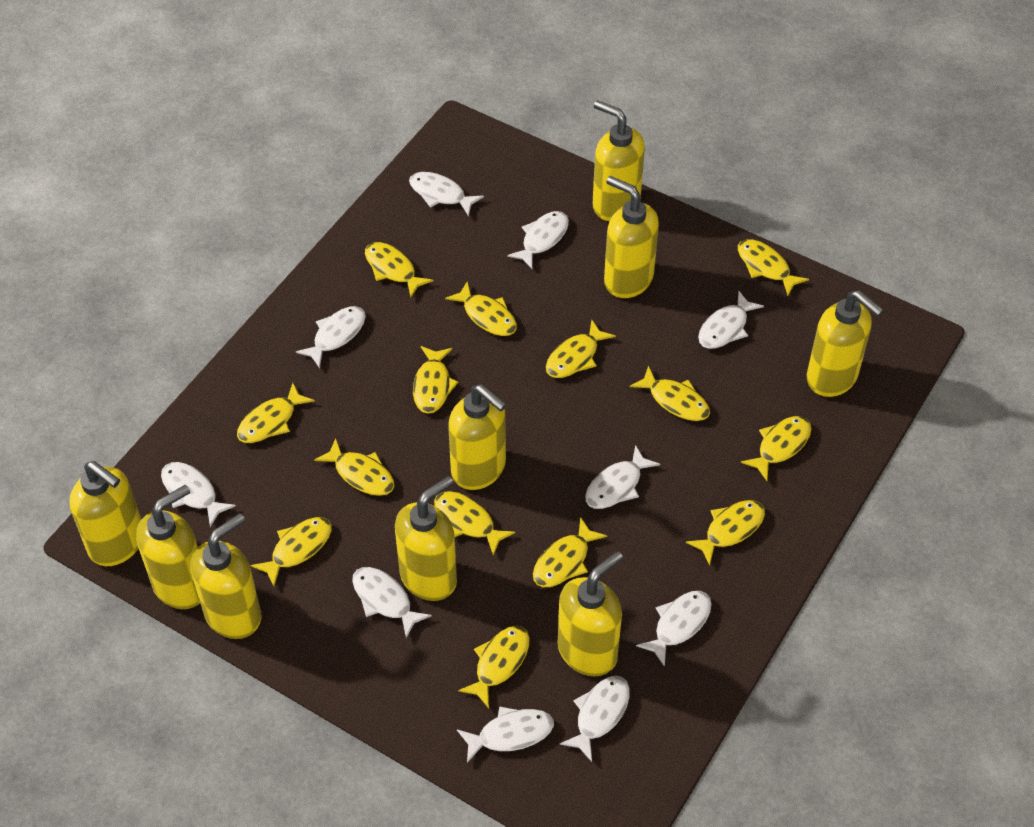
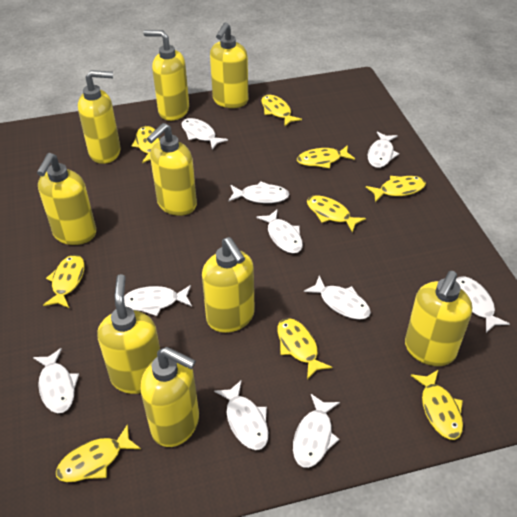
yellow fish: [237,383,315,443] [251,517,332,586] [314,438,395,496] [365,242,433,297] [413,346,459,414] [434,491,515,556] [445,281,517,336] [458,626,530,708] [533,517,607,587] [546,320,616,378] [630,366,710,421] [686,500,765,565] [738,239,809,296] [741,416,812,481] = 14 -> [43,255,85,308] [56,424,141,482] [131,126,160,163] [261,95,302,127] [277,318,332,379] [297,145,355,168] [307,195,366,233] [366,176,426,202] [411,369,463,440] = 9

